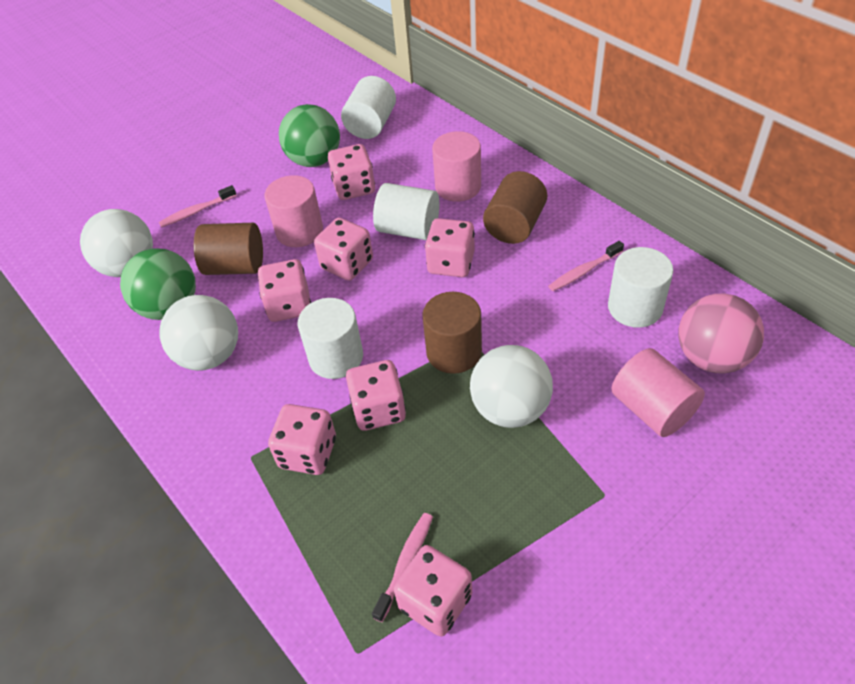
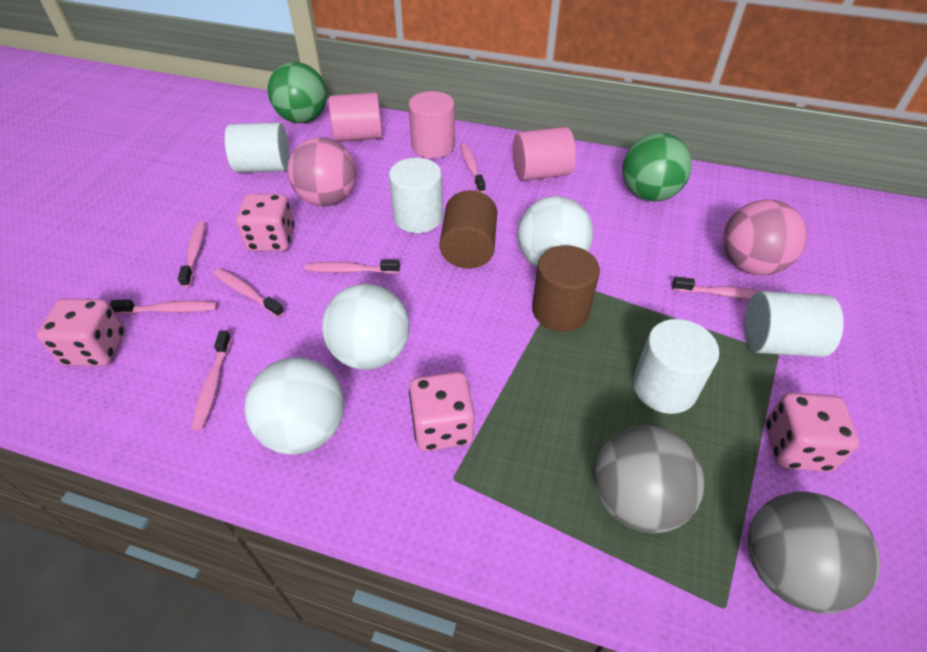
brown cylinder: [194,223,263,275] [422,292,482,374] [483,171,547,244] = 3 -> [439,190,497,269] [532,245,600,332] = 2
grey ball: none = 0 -> [594,425,704,534] [748,491,880,613] = 2
pink ball: [679,293,764,373] = 1 -> [287,137,356,206] [723,199,807,275] = 2
pink dice: [258,259,311,322] [268,404,336,475] [314,218,373,281] [328,144,375,200] [346,360,406,431] [394,545,472,637] [425,218,475,277] = 7 -> [37,299,125,366] [236,194,294,251] [409,372,474,451] [765,392,859,472] = 4
pink toothbrush: [159,185,237,228] [372,513,433,622] [548,241,624,291] = 3 -> [110,299,218,314] [178,221,205,287] [192,331,232,430] [213,268,284,318] [304,259,400,274] [461,143,486,193] [672,277,760,300] = 7

